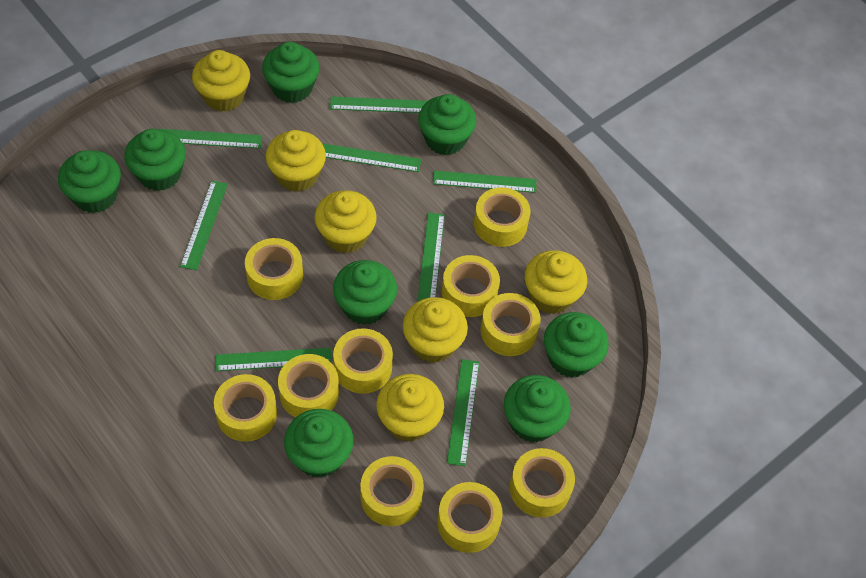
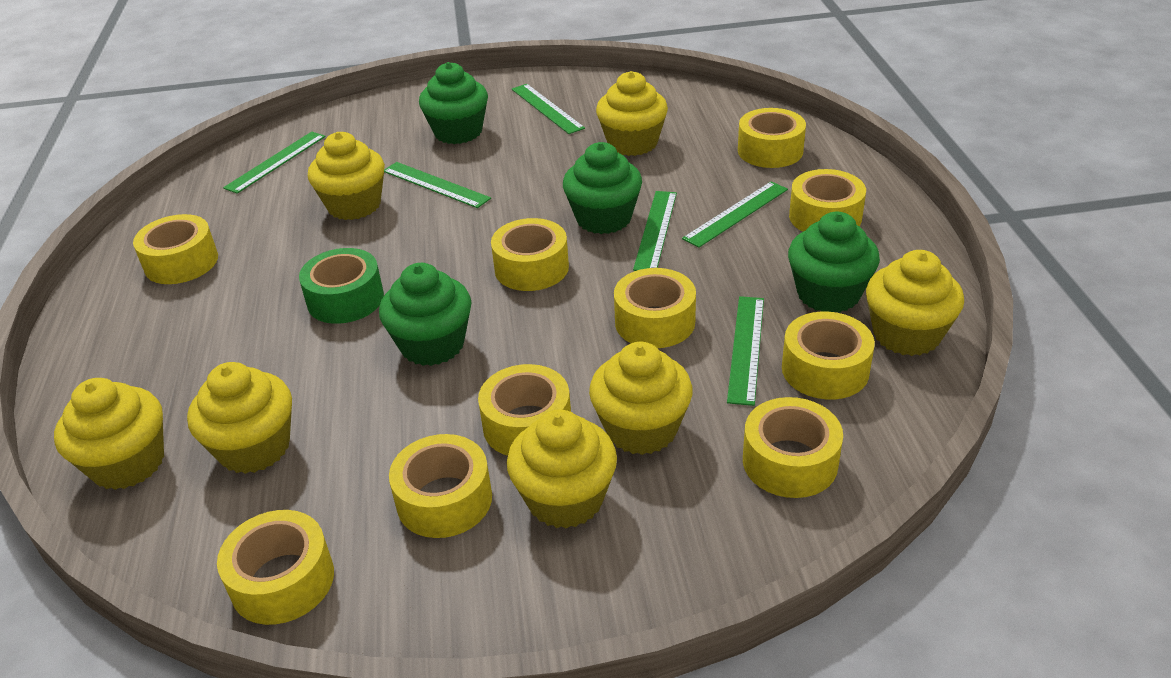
green cupcake: [58,150,121,213] [124,129,186,191] [262,42,320,103] [284,409,354,478] [333,260,397,325] [418,94,476,155] [504,375,571,442] [544,312,609,378] = 8 -> [379,263,472,366] [419,62,488,144] [563,142,642,234] [788,212,880,313] = 4
green ruler: [160,129,262,149] [180,181,228,270] [216,348,331,371] [322,143,421,172] [330,97,427,113] [417,213,445,302] [433,171,536,193] [447,359,479,466] = 8 -> [223,132,326,194] [384,162,491,208] [512,84,585,134] [633,191,677,271] [682,181,788,248] [727,296,764,406] = 6
green tape: none = 0 -> [299,248,384,324] = 1
yellow cupcake: [192,50,250,112] [266,130,326,192] [315,190,377,253] [376,374,444,442] [403,297,468,363] [525,250,587,314] = 6 -> [54,378,164,490] [187,362,292,474] [308,132,385,220] [507,410,617,529] [589,342,693,455] [596,71,668,156] [866,250,964,356] = 7

